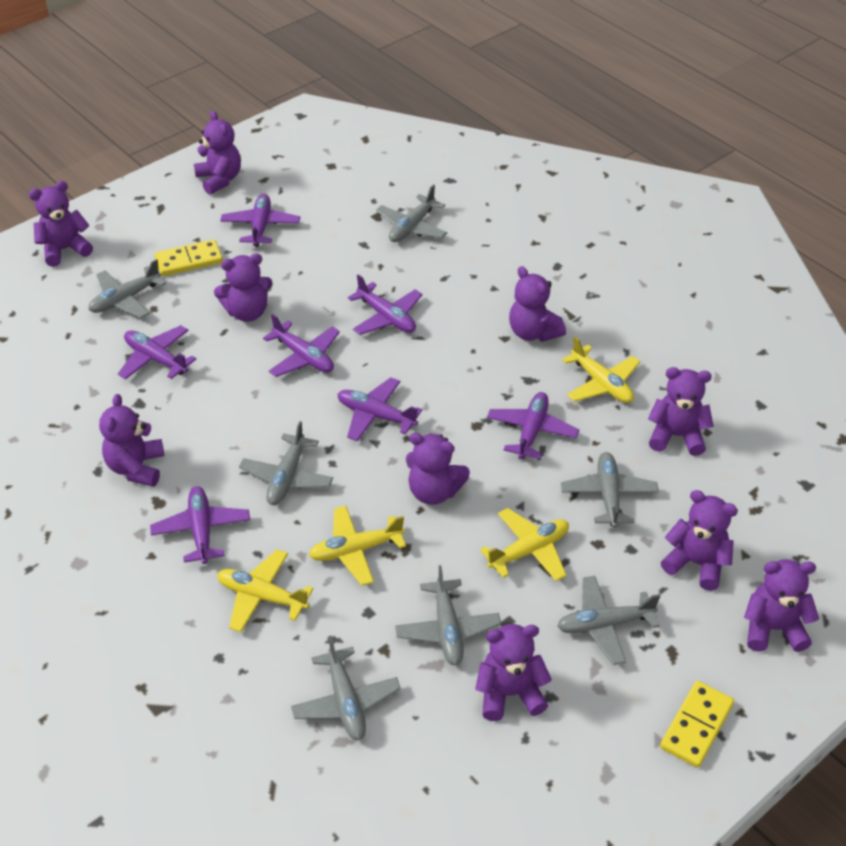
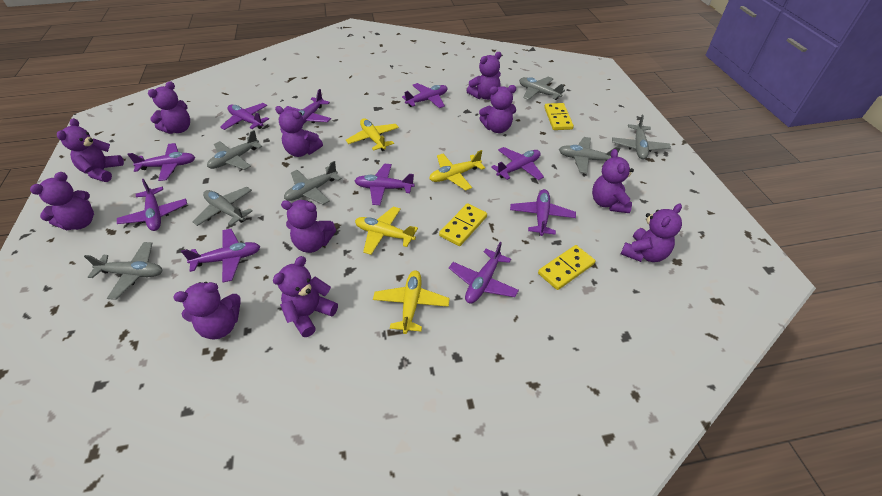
purple plane: [118,325,196,379] [150,486,250,564] [220,194,300,247] [263,314,340,377] [337,377,422,442] [348,274,422,335] [487,392,579,459] = 7 -> [117,179,187,231] [127,143,195,181] [181,229,260,282] [220,103,269,130] [284,89,331,124] [355,164,415,205] [402,83,447,108] [449,242,519,303] [491,147,544,180] [510,189,576,236] = 10
purple teddy bear: [29,181,93,267] [99,394,164,487] [194,111,241,195] [214,253,273,322] [406,433,470,505] [475,624,552,721] [509,266,566,342] [648,367,714,456] [661,490,738,591] [744,559,819,652] = 10 -> [30,172,94,230] [57,118,124,182] [148,81,190,134] [173,282,241,339] [273,256,338,337] [275,106,323,157] [281,200,336,253] [467,52,501,100] [479,85,516,133] [592,149,634,213] [621,204,682,262] = 11
yellow domino: [155,239,223,276] [660,681,734,768] = 2 -> [439,203,487,246] [538,245,596,290] [544,103,574,130] = 3

